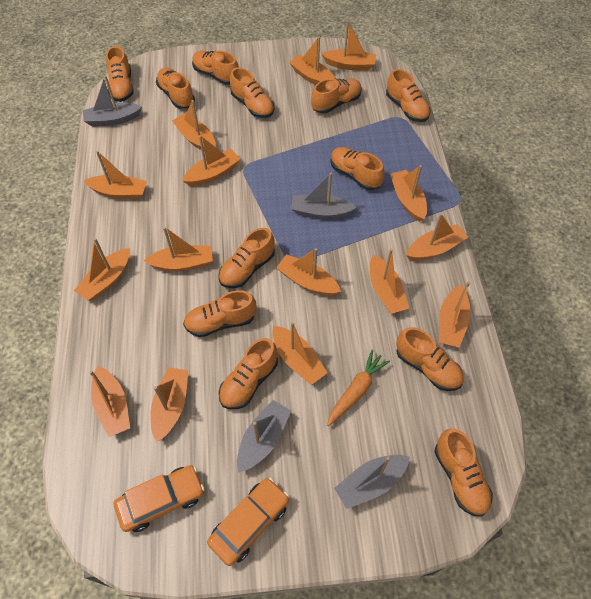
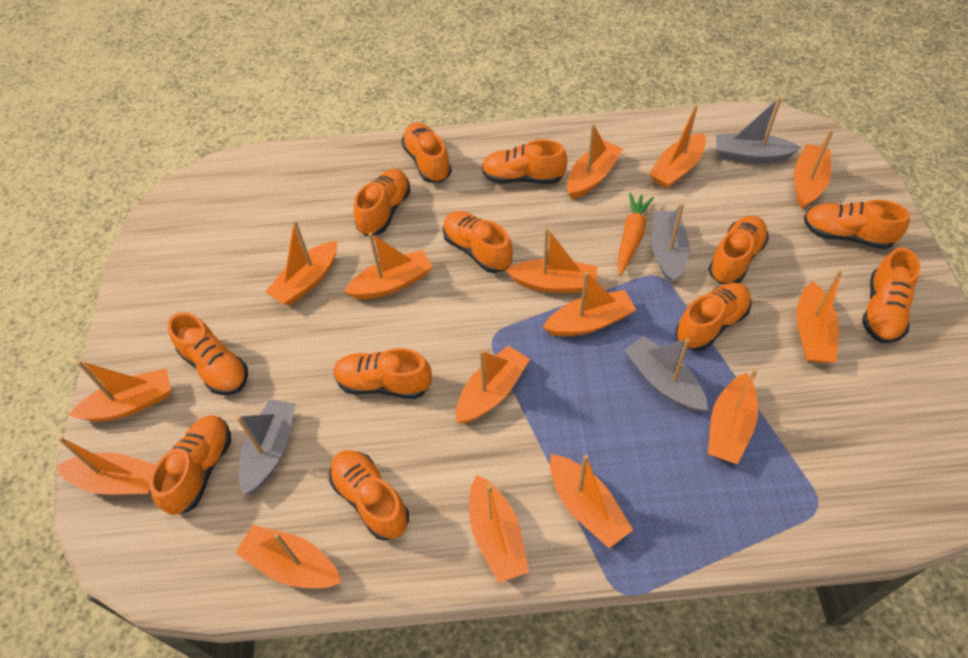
orange car: [114,465,205,532] [207,478,289,566] = 2 -> none = 0

